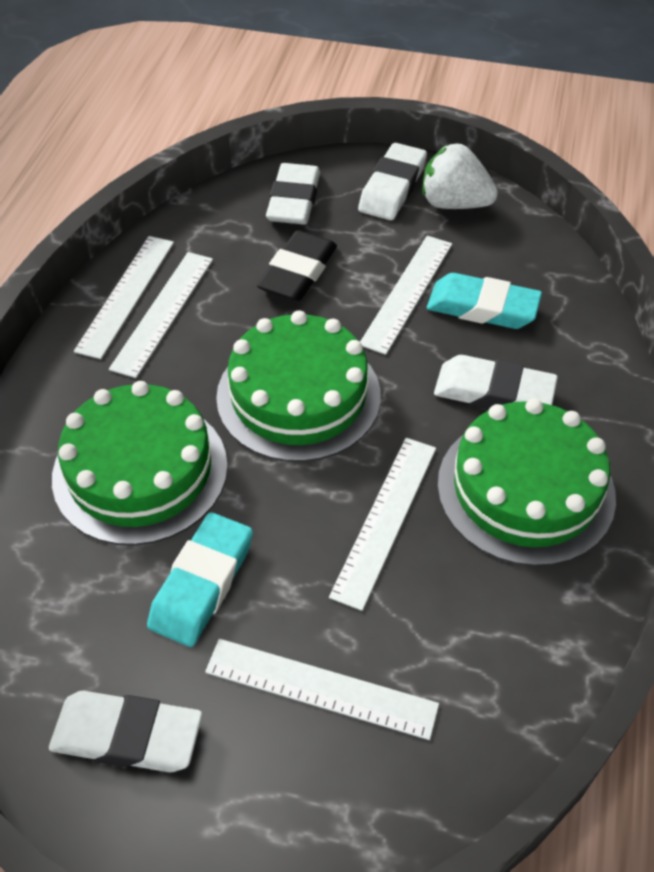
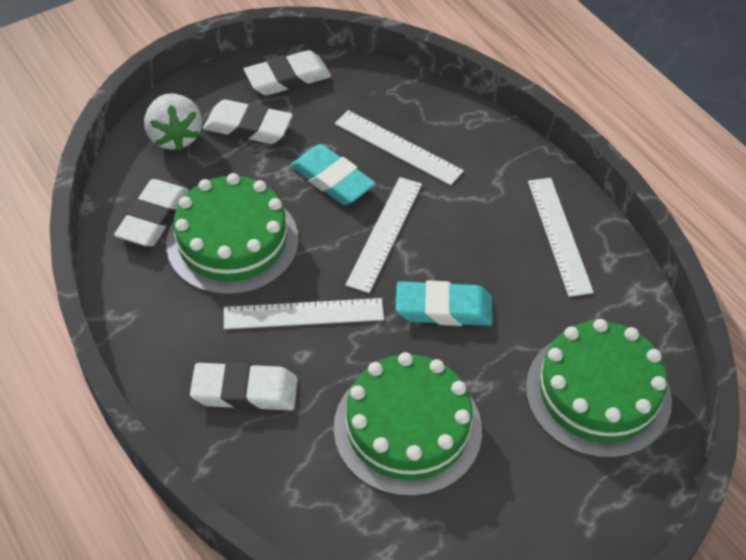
black eraser: [257,230,337,301] = 1 -> none = 0
white ruler: [74,236,174,359] [109,252,213,378] [205,639,439,740] [329,438,436,611] [360,236,452,355] = 5 -> [224,298,384,329] [335,110,464,185] [345,177,422,293] [528,178,594,297] = 4

